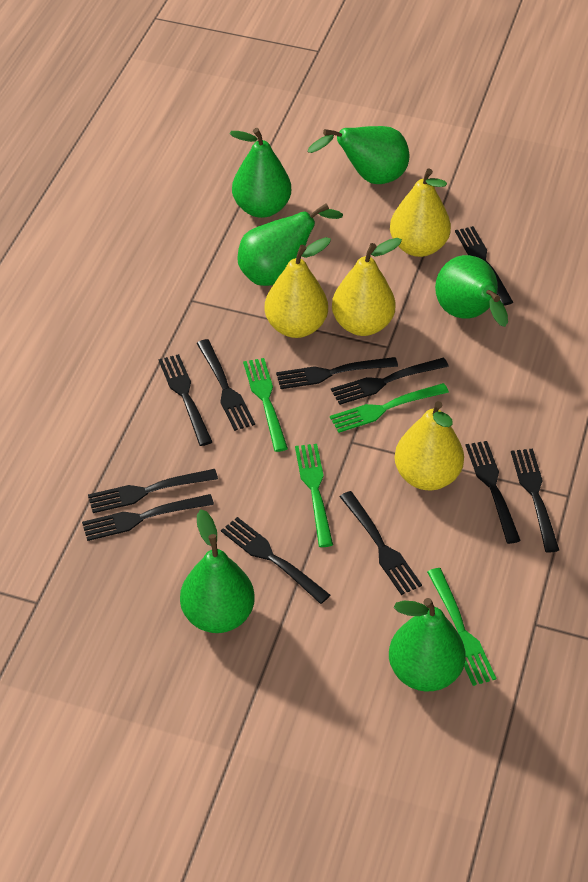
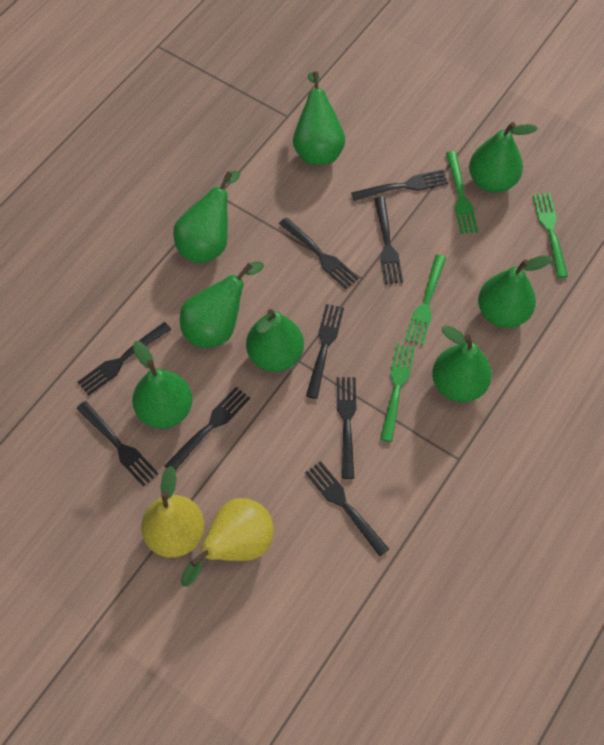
black fork: [82,494,214,541] [88,469,218,513] [159,354,212,446] [197,339,255,431] [221,517,330,604] [276,357,398,389] [331,358,449,405] [340,491,422,595] [455,226,513,306] [465,441,521,544] [511,449,559,553] = 11 -> [76,401,159,487] [77,322,171,396] [164,387,250,470] [279,217,359,289] [305,461,389,557] [306,304,344,399] [337,377,357,479] [351,169,448,201] [374,197,403,284] = 9
green pear: [180,509,255,633] [229,128,291,218] [237,203,343,286] [308,126,409,184] [389,598,465,691] [435,255,508,327] = 6 -> [132,341,192,429] [173,171,240,263] [180,261,264,348] [246,309,304,372] [293,72,345,165] [432,325,492,402] [469,122,538,193] [478,255,553,328] = 8
yellow pear: [265,237,331,338] [332,238,402,336] [390,169,451,257] [395,401,464,490] = 4 -> [141,466,205,558] [181,498,274,586] = 2

